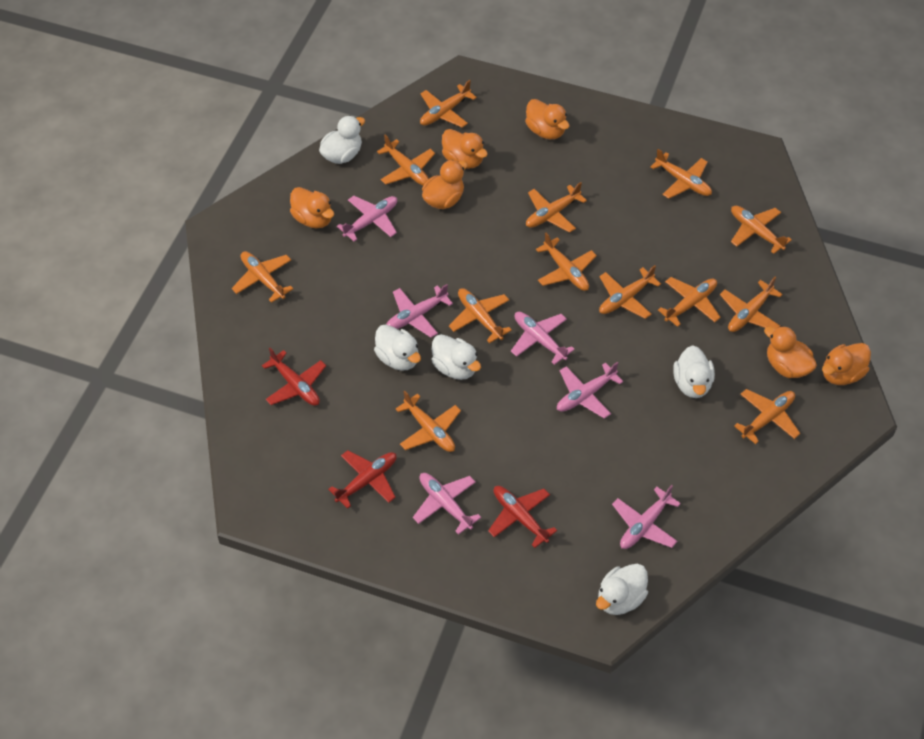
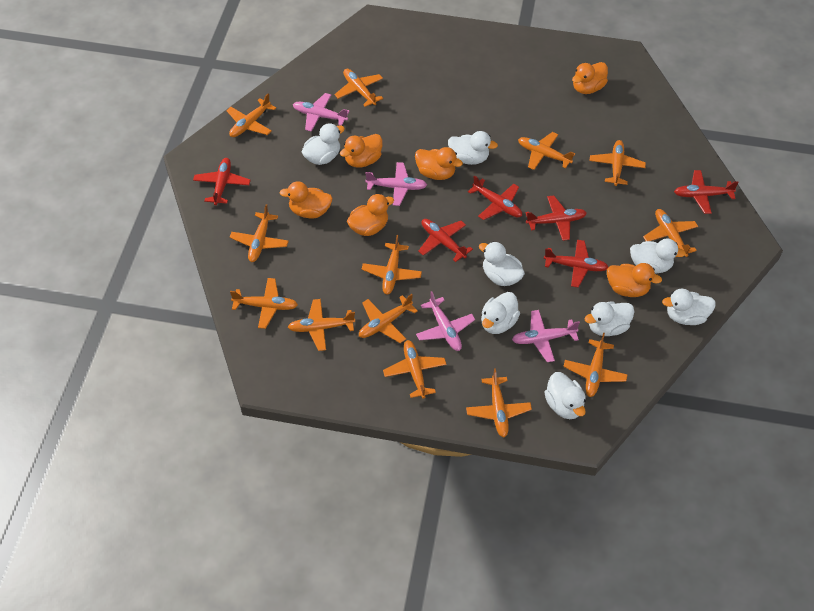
pink plane: [337,196,397,242] [386,284,453,337] [413,473,481,535] [511,312,575,365] [557,362,624,419] [612,485,681,549] = 6 -> [293,93,349,132] [365,162,427,206] [416,291,475,351] [512,310,580,362] = 4
red plane: [262,348,326,406] [328,450,396,509] [488,486,557,548] = 3 -> [193,158,251,205] [418,219,473,262] [468,175,522,220] [525,195,587,241] [544,240,608,288] [674,170,739,214] = 6
white duck: [319,116,365,164] [374,324,421,371] [432,334,481,380] [596,564,648,615] [673,345,715,398] = 5 -> [302,123,345,165] [448,131,498,165] [479,242,525,286] [481,292,520,334] [544,372,586,419] [584,301,635,336] [630,238,686,274] [662,289,716,325] = 8

